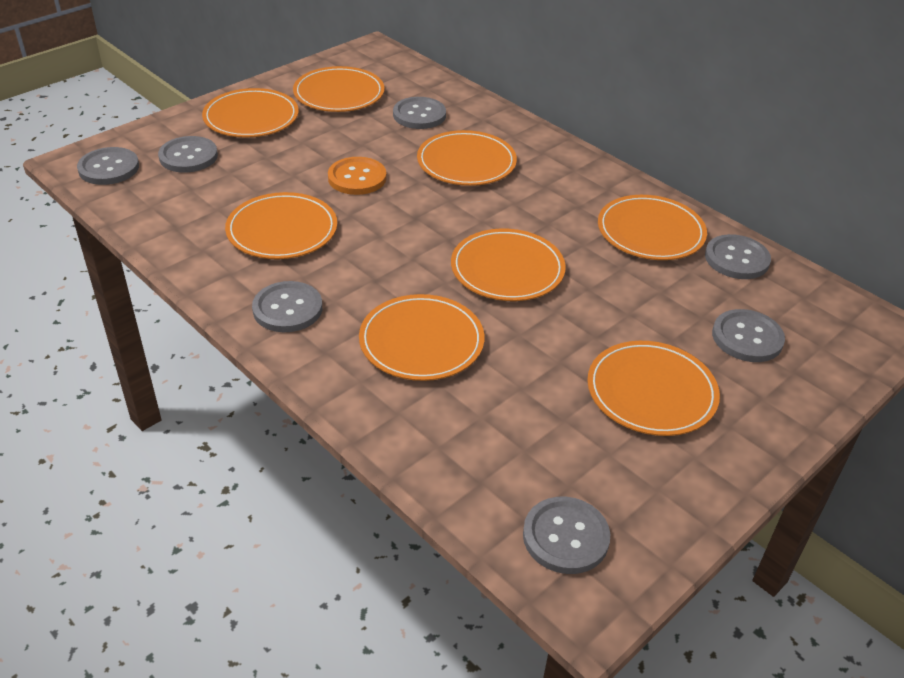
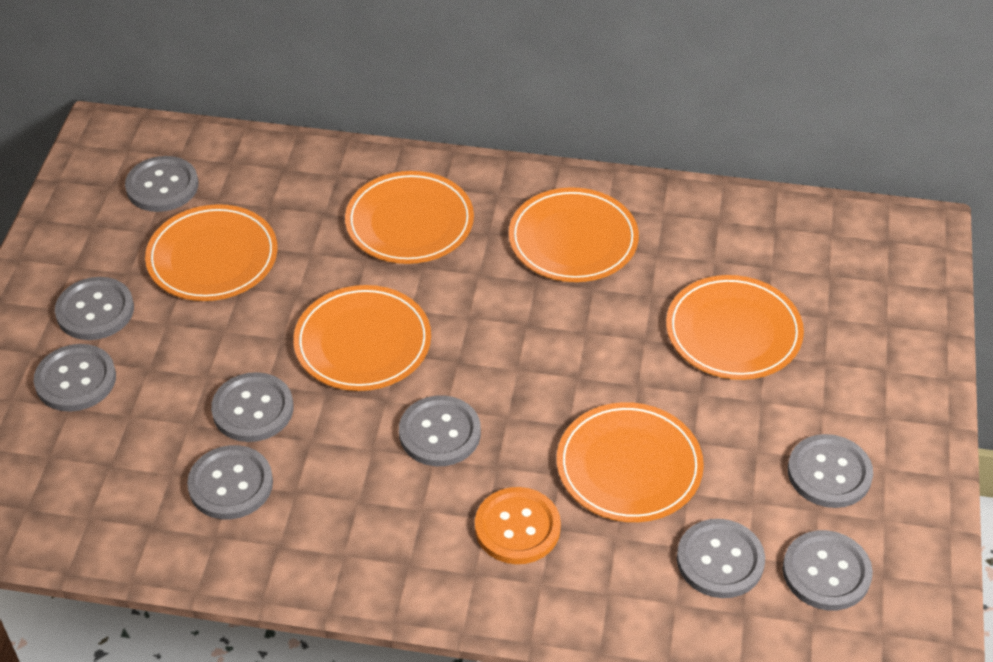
grey button: [77,147,139,185] [158,136,218,173] [252,281,322,332] [393,97,446,129] [523,497,610,574] [705,234,771,279] [712,309,785,362] = 7 -> [34,344,116,412] [55,277,134,340] [125,156,198,212] [187,445,273,519] [211,372,293,442] [399,395,481,466] [677,519,765,598] [783,530,873,610] [788,434,873,508] = 9
orange plate: [202,88,299,138] [225,192,337,259] [293,66,385,112] [359,294,484,381] [417,130,517,186] [451,228,566,301] [587,341,720,436] [598,195,707,260] = 8 -> [145,204,277,301] [293,285,431,391] [345,171,474,264] [509,187,639,282] [557,402,704,522] [666,275,804,380] = 6

